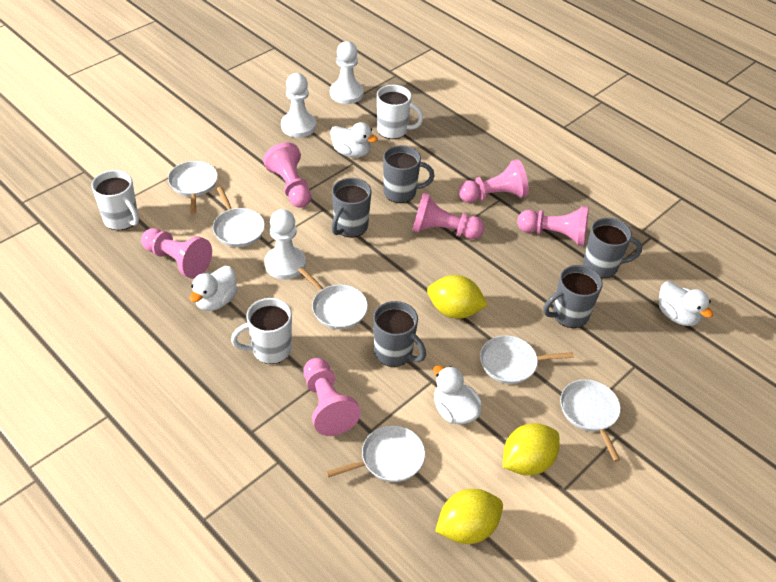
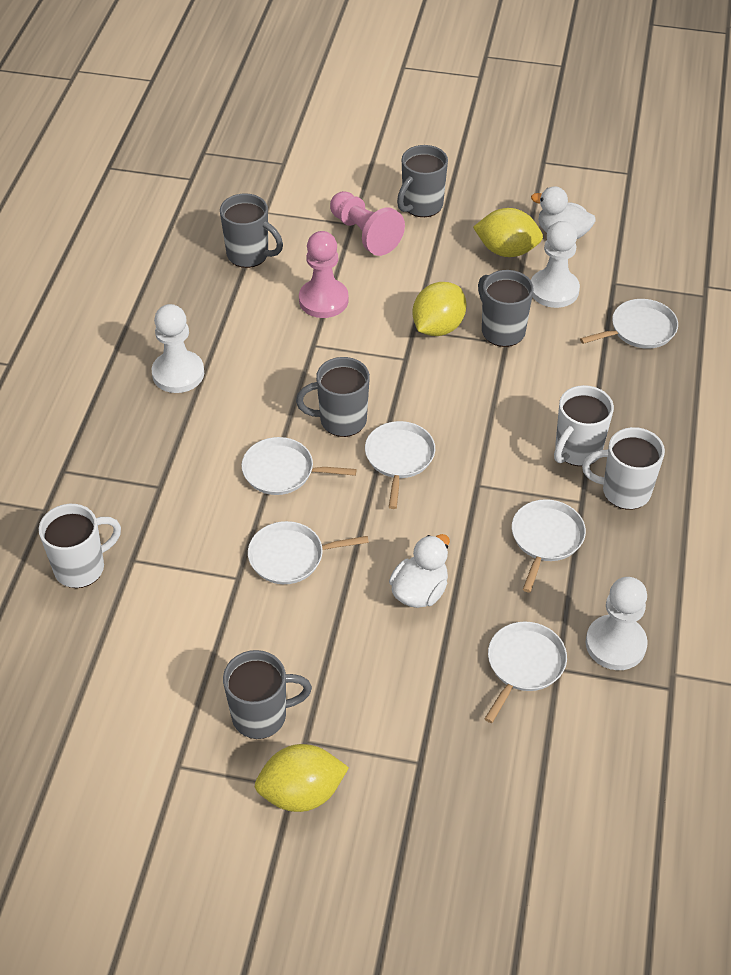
pink pawn: [141,228,212,278] [263,142,311,208] [303,358,361,436] [412,193,484,239] [459,159,529,203] [517,206,589,246] = 6 -> [299,231,349,318] [330,191,405,256] = 2
white duck: [189,266,238,311] [330,122,378,158] [433,365,482,425] [659,281,713,326] = 4 -> [389,534,450,608] [531,186,596,239] = 2

